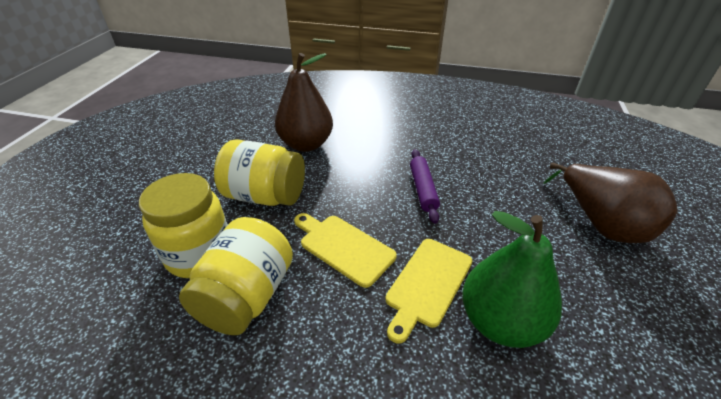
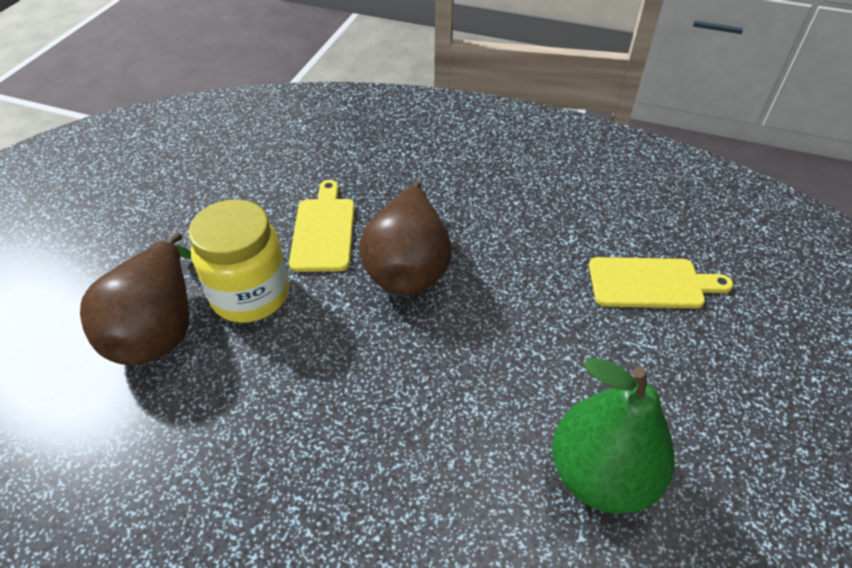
purple rolling pin: [410,149,440,224] = 1 -> none = 0
yellow jar: [139,173,228,278] [179,217,293,335] [214,139,305,206] = 3 -> [188,199,290,323] = 1

